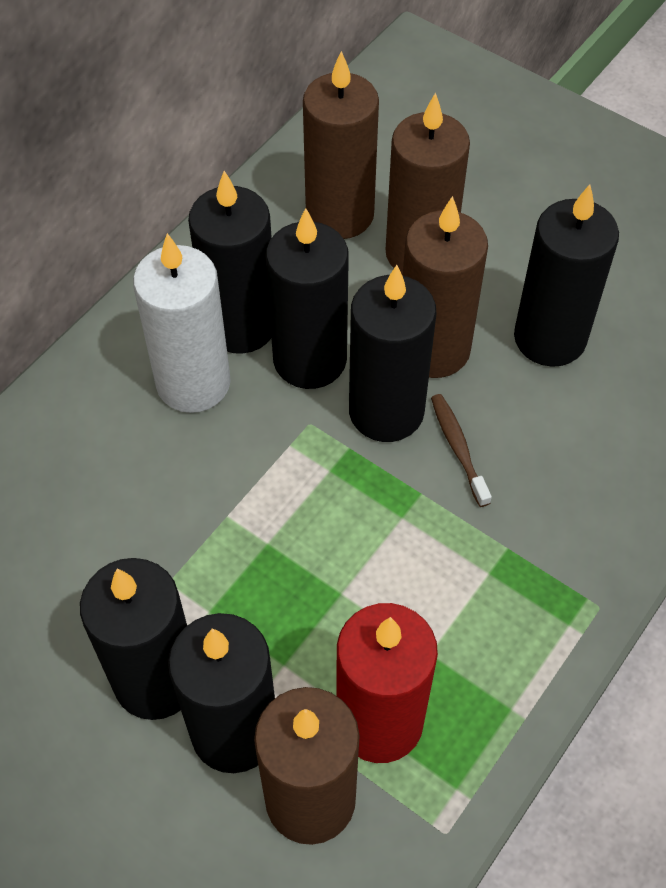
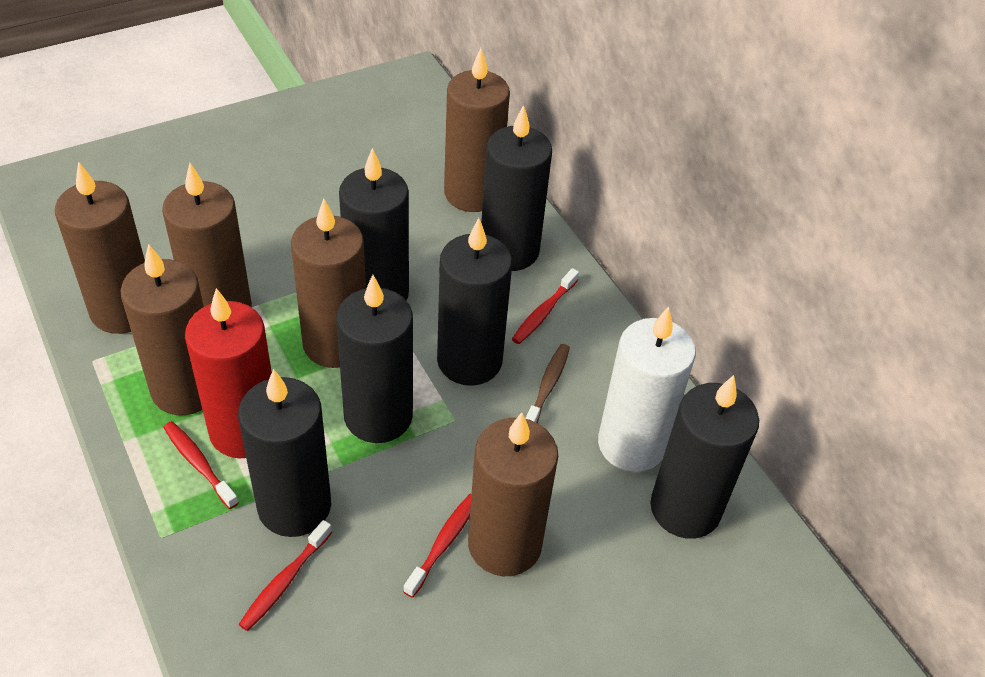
brown candle: [254,687,360,845] [303,51,379,239] [386,92,470,275] [403,196,488,378] = 4 -> [55,161,145,334] [121,244,204,415] [162,163,252,307] [291,199,366,368] [444,48,510,212] [468,412,558,576] = 6
red toothbrush: none = 0 -> [163,421,239,509] [238,520,332,631] [403,494,471,598] [512,268,579,344] = 4

